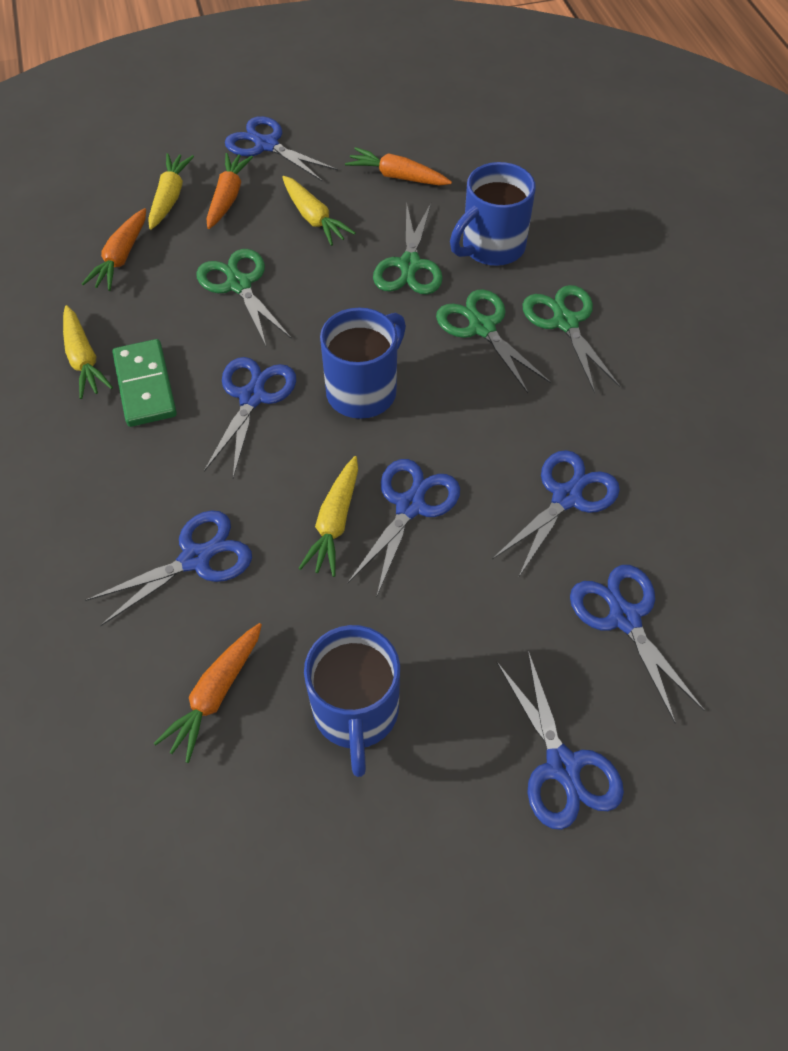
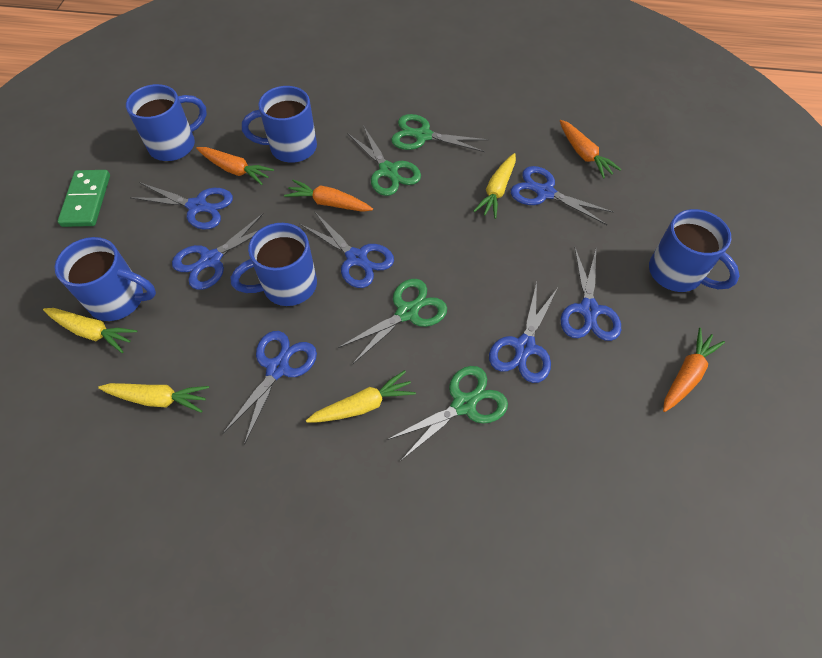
blue mug: [304,625,400,777] [320,308,406,419] [450,162,536,266] = 3 -> [54,237,156,321] [126,84,207,161] [231,223,317,306] [242,86,317,163] [649,209,740,292] = 5

